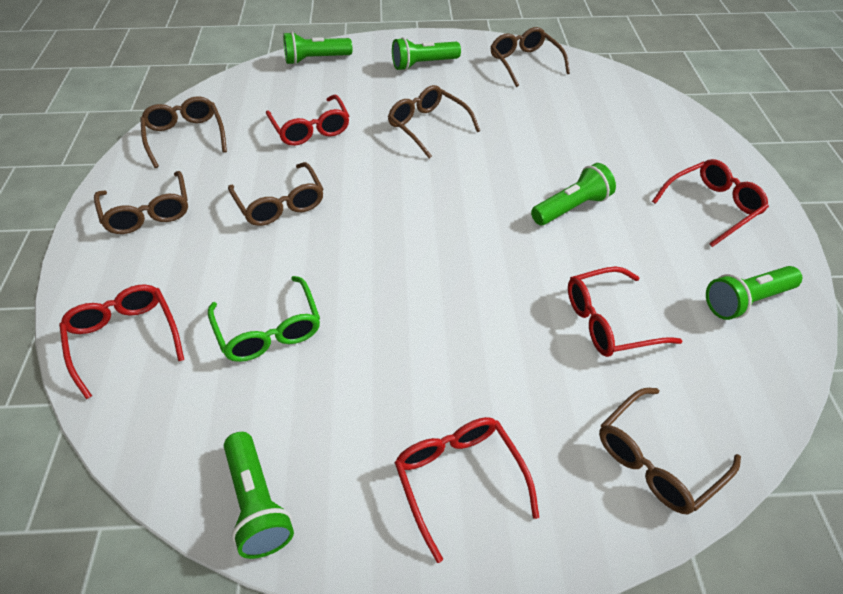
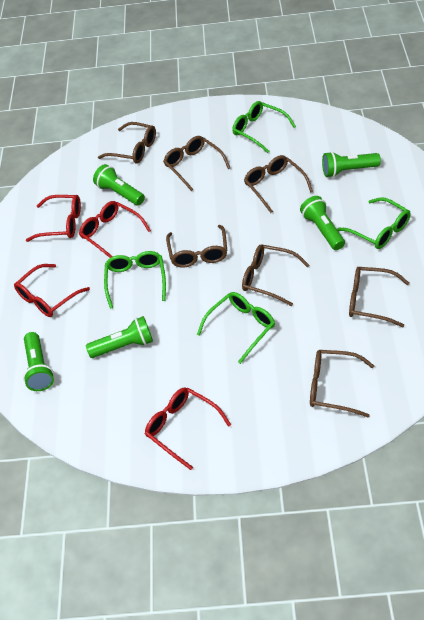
brown glasses: [94,171,188,234] [140,96,227,168] [228,162,323,226] [388,85,480,158] [490,27,570,87] [599,388,741,514] = 6 -> [98,122,156,163] [163,136,230,191] [166,225,227,268] [242,244,310,306] [244,155,313,213] [310,350,374,418] [349,267,409,327] = 7
green glasses: [208,276,320,362] = 1 -> [104,251,166,309] [197,292,275,364] [232,101,296,153] [337,197,411,249] = 4
red glasses: [59,284,184,399] [266,95,349,146] [394,417,539,563] [568,266,682,357] [652,159,769,247] = 5 -> [14,264,90,317] [26,195,81,242] [79,201,151,258] [145,387,231,470] = 4

